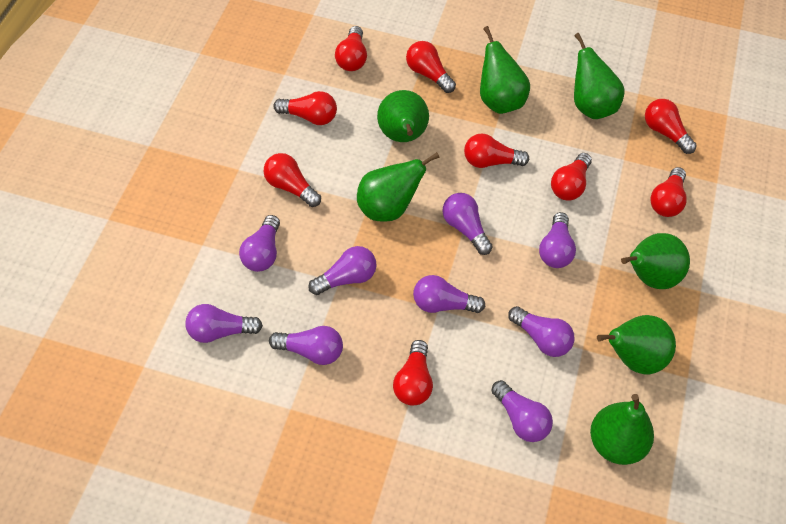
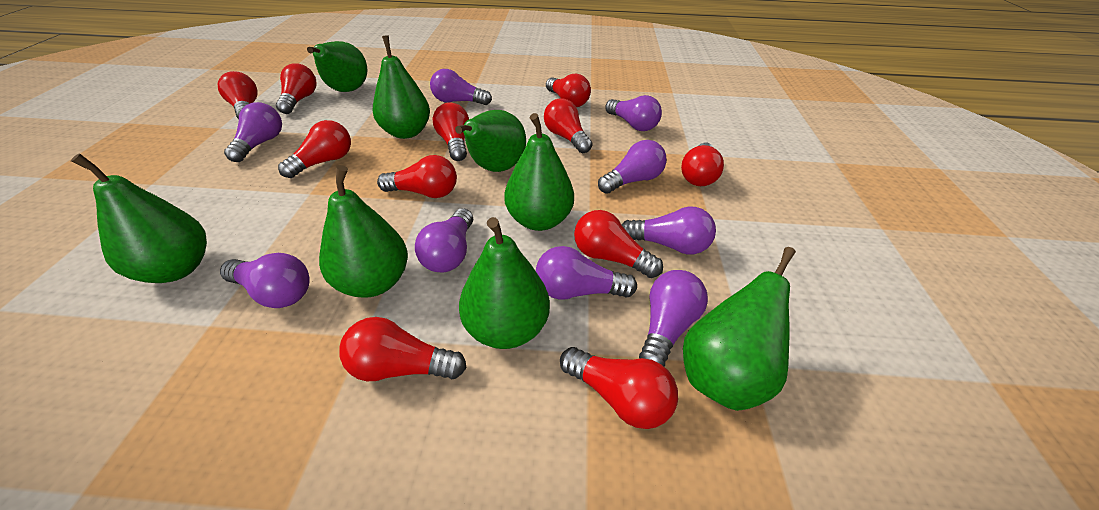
green pear: [357,152,440,222] [377,90,429,142] [480,26,530,114] [574,33,625,119] [590,394,654,465] [597,315,676,374] [621,233,690,289] = 7 -> [71,153,207,283] [307,41,367,92] [319,165,408,298] [373,36,430,139] [455,110,526,172] [459,217,550,349] [504,113,574,231] [683,247,796,411] = 8
red light bulb: [264,153,321,207] [273,91,337,125] [335,26,367,71] [393,340,433,405] [406,41,456,93] [464,133,529,168] [551,153,592,200] [645,99,697,154] [650,167,687,217] = 9 -> [218,71,258,119] [276,63,317,114] [278,120,351,178] [339,317,467,381] [377,155,457,198] [433,103,469,161] [544,98,592,153] [546,73,591,107] [560,347,678,429] [574,210,663,278] [681,143,724,186] = 11

